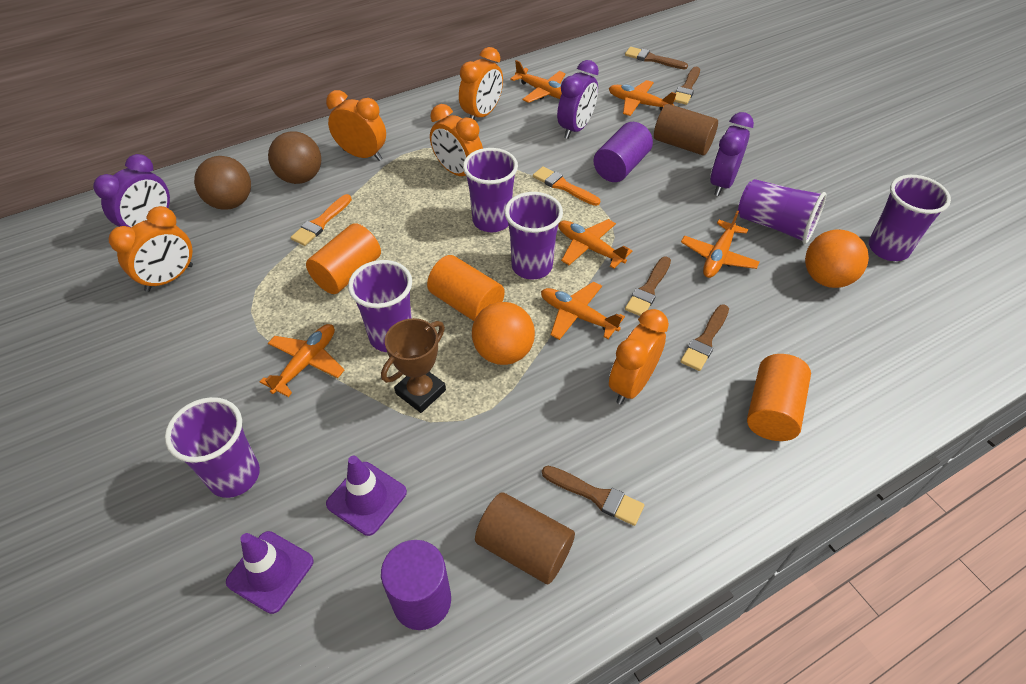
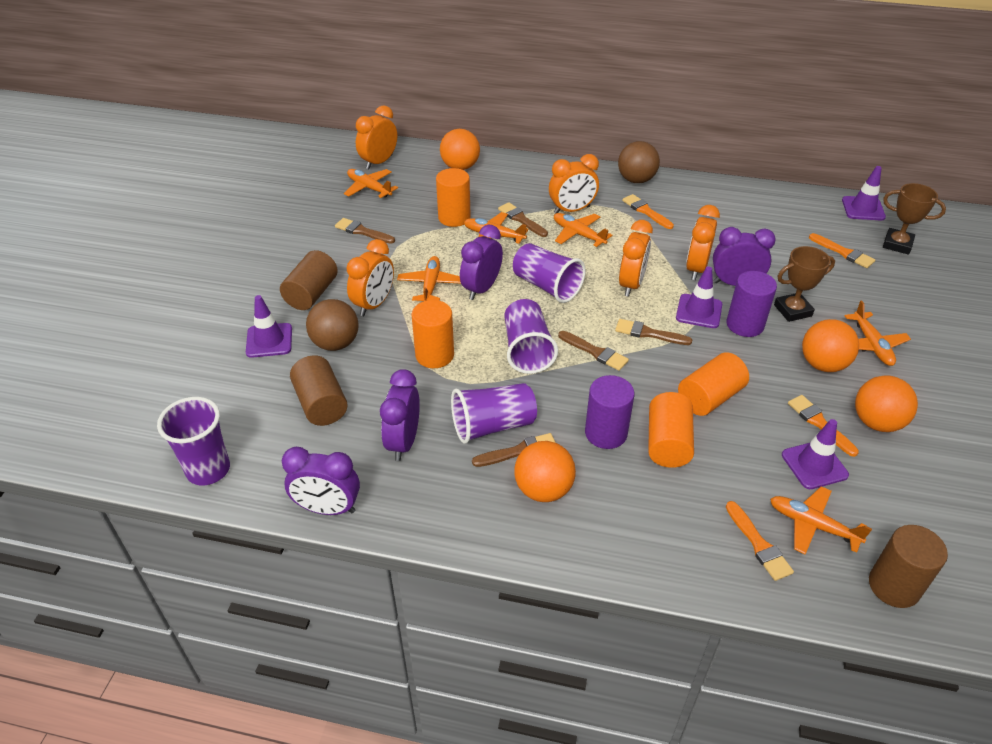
brown cylinder: [475,492,575,584] [654,104,718,155] = 2 -> [280,250,338,310] [290,355,348,426] [869,525,948,608] = 3
brown trophy: [381,318,446,413] = 1 -> [774,246,835,322] [883,183,946,255] = 2
orange ball: [472,302,535,365] [805,230,869,288] = 2 -> [440,129,480,170] [514,441,576,502] [802,319,859,372] [855,375,918,432] = 4
orange brush: [290,194,352,246] [533,166,600,206] = 2 -> [622,194,674,229] [726,501,794,581] [788,395,859,457] [809,233,875,268] = 4
orange cylinder: [306,223,381,294] [427,255,505,321] [747,354,811,441] = 3 -> [412,300,454,368] [436,168,471,227] [648,392,694,468] [678,352,749,416] = 4
purple clock: [93,154,170,227] [557,60,599,139] [710,112,754,196] = 3 -> [282,447,360,515] [380,369,420,461] [460,225,503,300] [713,227,776,286] = 4
purple cup: [165,397,260,498] [348,260,412,352] [463,148,518,232] [504,192,563,279] [738,179,826,244] [869,175,951,261] = 6 -> [157,397,230,485] [451,383,537,444] [504,299,558,374] [513,243,585,303] = 4
purple traffic cone: [226,531,314,614] [326,456,407,536] = 2 -> [246,295,292,358] [676,266,722,328] [782,419,849,489] [842,166,886,220] = 4

